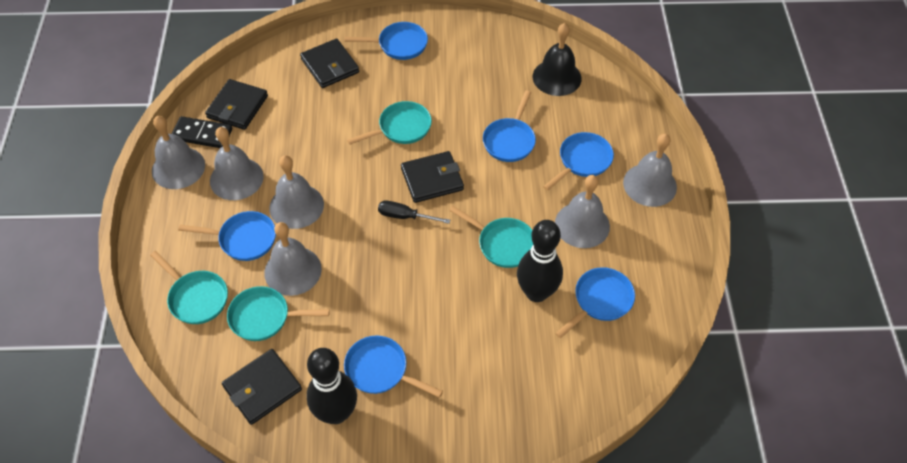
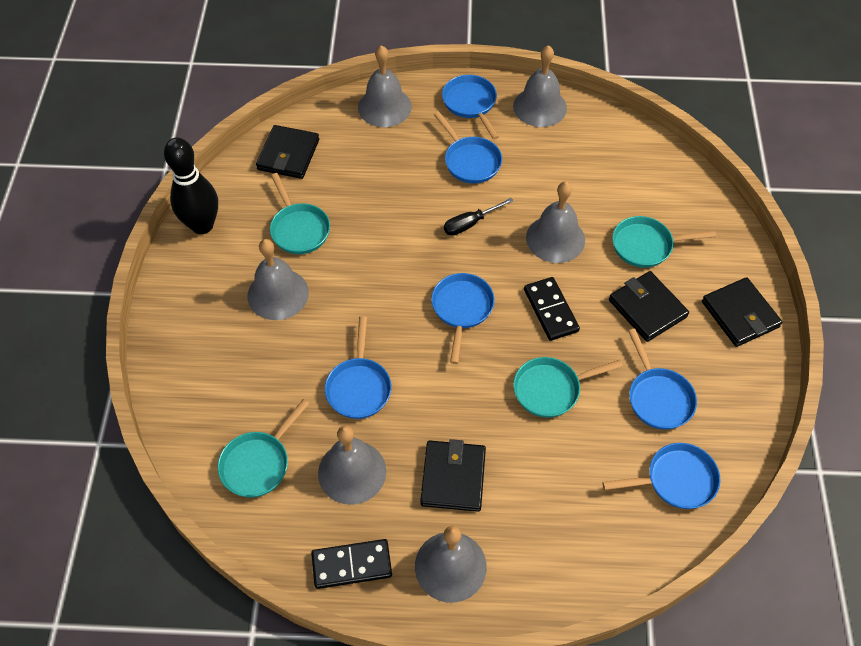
black bell: [533,23,582,96] = 1 -> none = 0
black bowling pin: [306,348,357,424] [517,220,563,302] = 2 -> [164,137,218,234] = 1
black domino: [172,116,232,148] = 1 -> [311,539,392,589] [524,277,580,341] = 2

